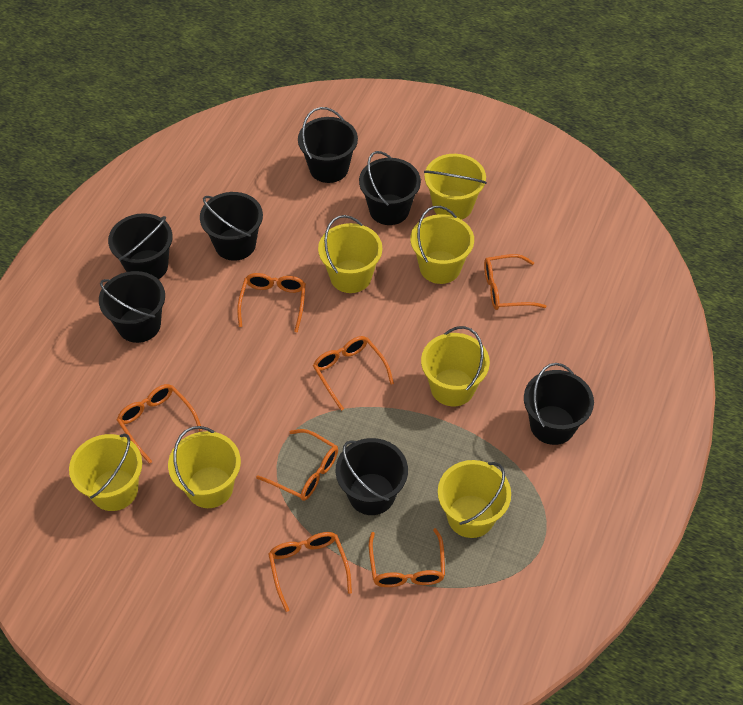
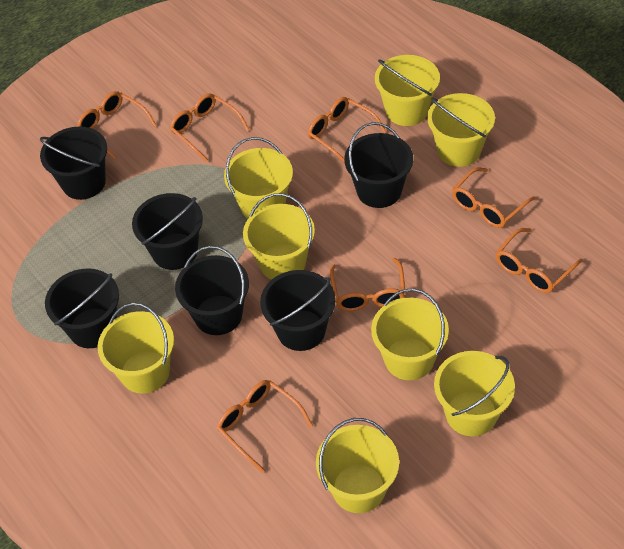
black bucket: [99,271,165,343] [108,213,173,279] [200,192,263,261] [298,107,358,183] [335,438,408,515] [359,151,421,225] [524,363,594,445] = 7 -> [40,127,107,200] [45,268,119,348] [132,193,203,270] [175,246,249,335] [260,270,336,351] [344,122,413,208] = 6
yellow bucket: [69,434,142,511] [168,426,241,508] [318,215,382,293] [410,206,474,284] [421,326,490,406] [424,154,487,220] [438,460,511,538] = 7 -> [98,303,174,394] [224,137,293,219] [243,193,315,280] [316,418,399,513] [371,289,449,380] [375,55,440,126] [427,93,495,167] [434,351,515,436] = 8

